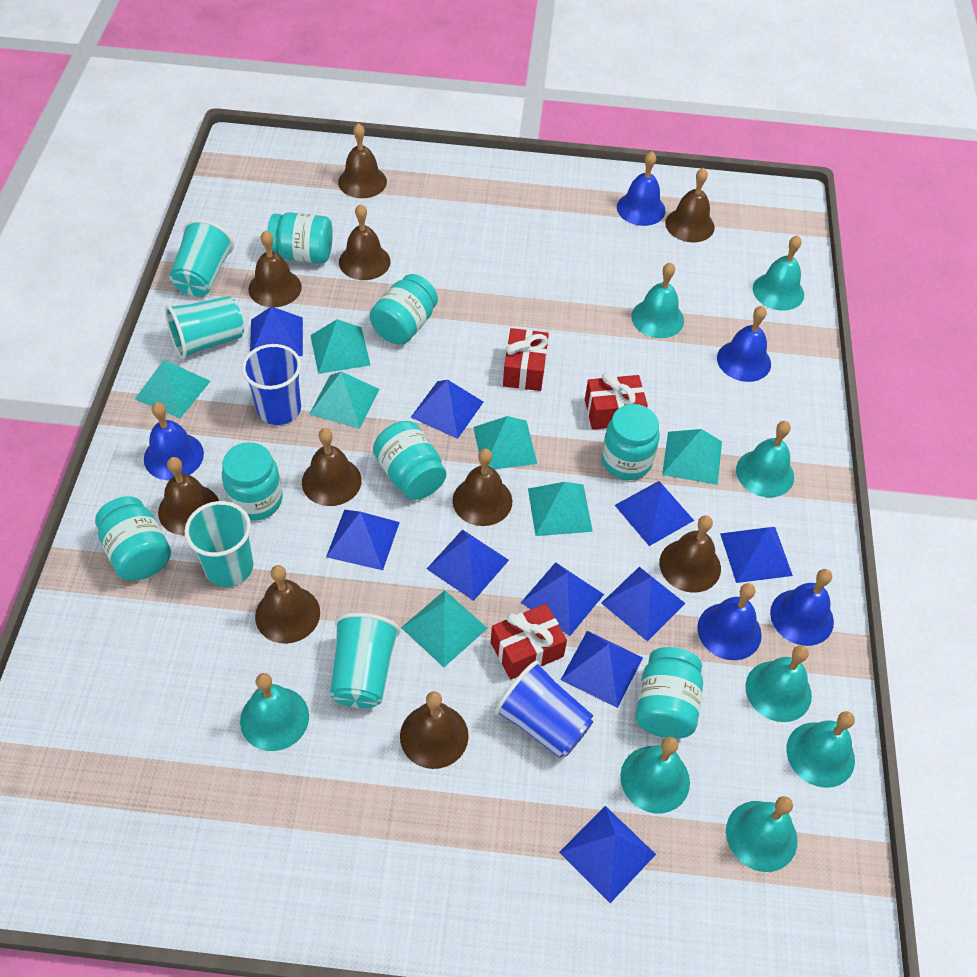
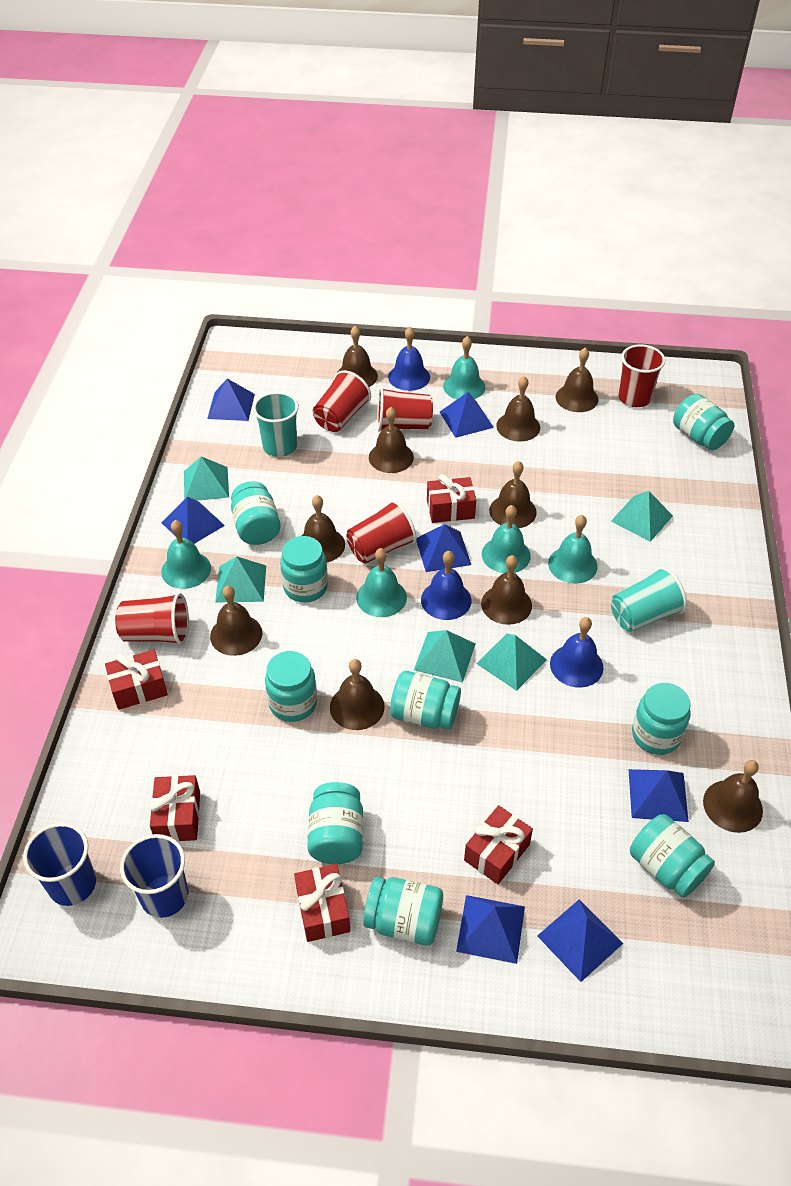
blue bell: [144,402,204,480] [617,151,666,226] [697,583,762,660] [717,306,771,382] [770,569,834,646] = 5 -> [388,327,430,391] [421,551,471,620] [550,617,604,688] = 3
blue pyramid: [250,306,303,356] [326,510,400,570] [411,380,483,439] [427,529,509,601] [521,562,604,636] [559,806,656,903] [561,631,643,708] [601,567,685,641] [615,481,694,546] [720,527,793,583] = 10 -> [162,496,225,544] [207,379,255,421] [416,524,471,572] [440,392,494,438] [456,895,525,964] [537,899,623,982] [628,769,689,822] = 7
red cup: none = 0 -> [115,593,189,645] [313,370,371,432] [346,500,417,564] [377,387,433,432] [619,344,665,407] = 5
red gift: [491,604,567,679] [503,328,549,391] [585,372,648,430] = 3 -> [105,650,168,710] [149,775,200,842] [294,864,350,942] [427,474,476,523] [464,805,533,884] = 5
turquoise bell: [240,673,309,751] [620,737,690,813] [631,262,684,338] [726,796,797,872] [736,421,794,497] [745,645,812,722] [753,235,804,311] [787,711,855,788] = 8 -> [161,520,211,589] [356,548,407,617] [443,336,485,399] [482,505,531,573] [548,515,598,584] = 5
turquoise cup: [165,296,244,359] [169,219,234,296] [184,501,253,587] [330,613,400,708] = 4 -> [253,392,299,457] [611,567,687,632] = 2
turquoise jar: [95,496,171,581] [222,442,283,521] [267,212,333,263] [370,274,438,345] [373,421,446,500] [602,404,660,480] [636,647,703,739] = 7 -> [231,481,280,545] [265,651,317,722] [280,536,328,602] [307,782,363,864] [363,877,443,945] [390,671,461,730] [630,814,715,898] [632,683,691,755] [673,394,734,450] = 9
turquoise pyramid: [135,360,210,419] [309,371,379,429] [310,319,371,374] [401,590,488,667] [473,416,537,469] [528,482,593,536] [662,429,722,485] = 7 -> [184,456,229,501] [215,556,266,602] [414,630,475,683] [476,634,547,691] [611,491,673,542] = 5

